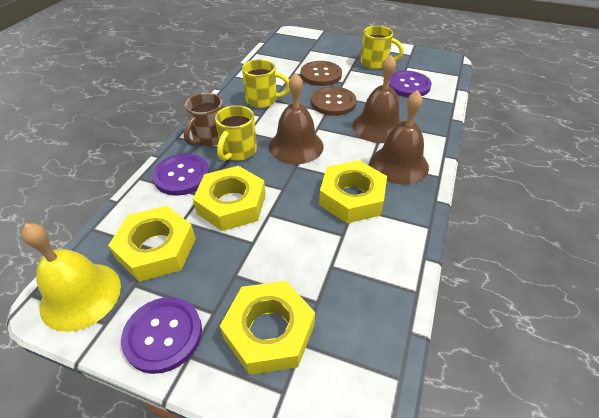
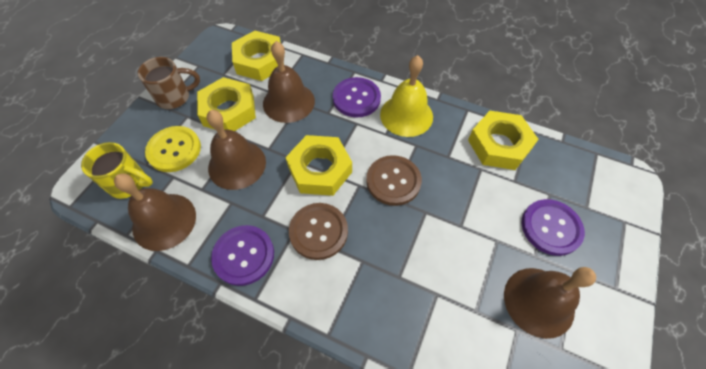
brown bell: [269,73,324,164] [353,55,402,143] [371,90,429,184] = 3 -> [114,173,196,251] [207,110,266,190] [263,41,315,123] [504,267,596,339] = 4
yellow button: none = 0 -> [145,126,201,172] = 1
yellow mug: [215,105,257,161] [242,59,290,108] [360,26,404,69] = 3 -> [81,142,153,199] = 1

